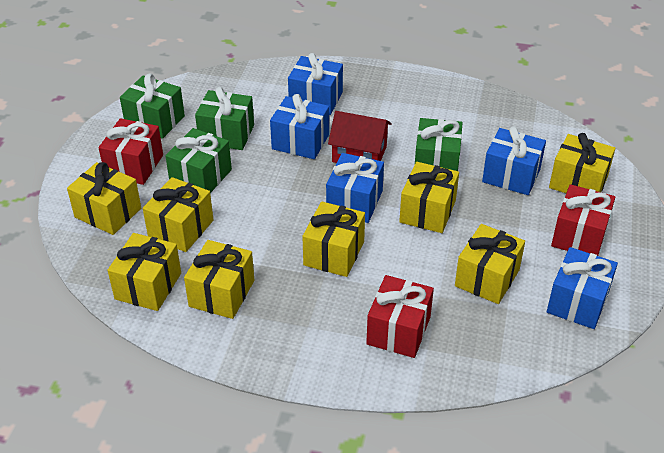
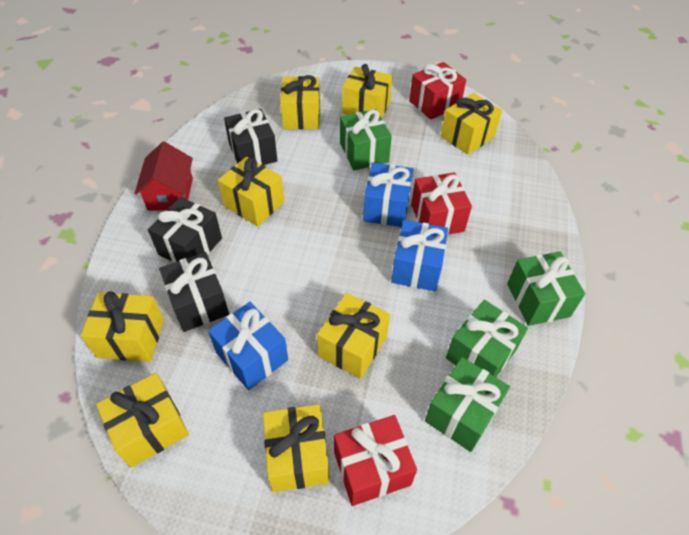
black gift: none = 0 -> [148,197,222,263] [159,252,229,332] [224,109,277,165] = 3
blue gift: [270,94,329,159] [288,53,343,115] [326,153,384,223] [482,126,546,195] [547,247,618,329] = 5 -> [208,302,288,390] [363,163,413,227] [391,220,448,291] = 3

